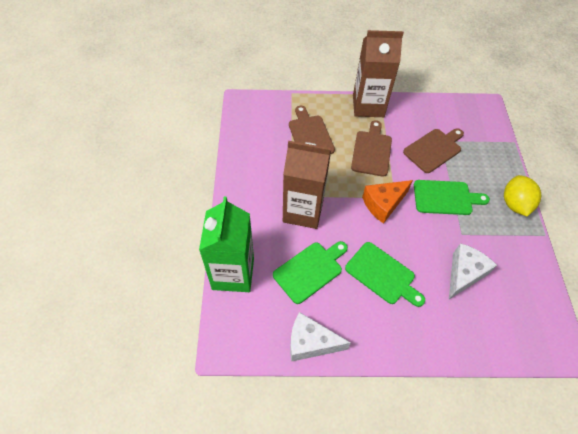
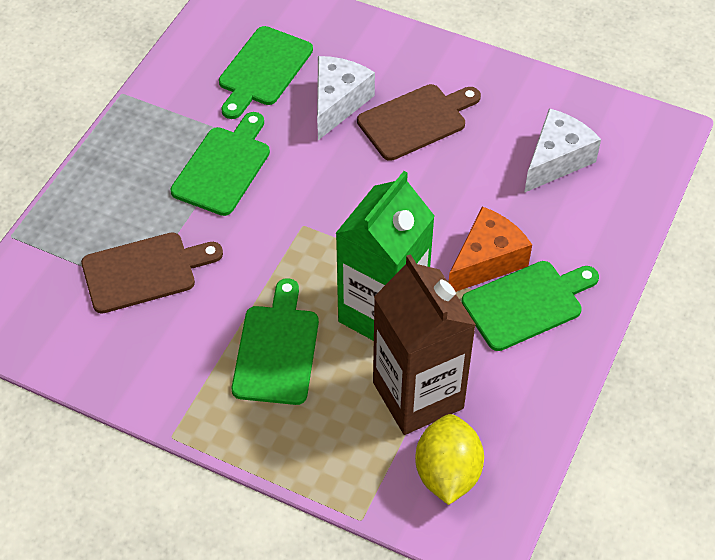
brown carton: [283,141,331,229] [353,30,404,117] = 2 -> [373,254,476,435] = 1
brown cutting board: [289,106,335,154] [351,120,392,177] [403,128,464,173] = 3 -> [81,232,223,314] [357,84,481,161] = 2
green cutting board: [273,241,348,304] [345,242,425,307] [414,180,490,215] = 3 -> [171,112,270,216] [219,26,313,119] [232,278,319,405] [461,261,599,351] = 4

